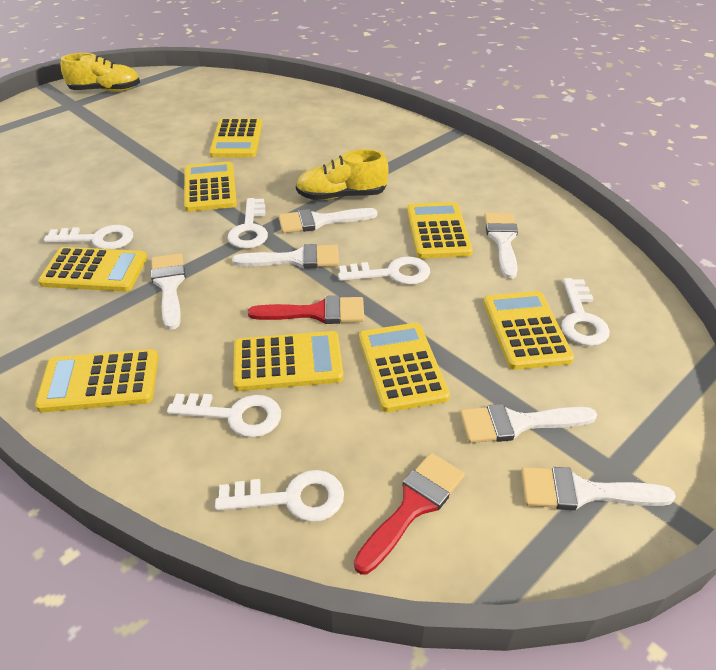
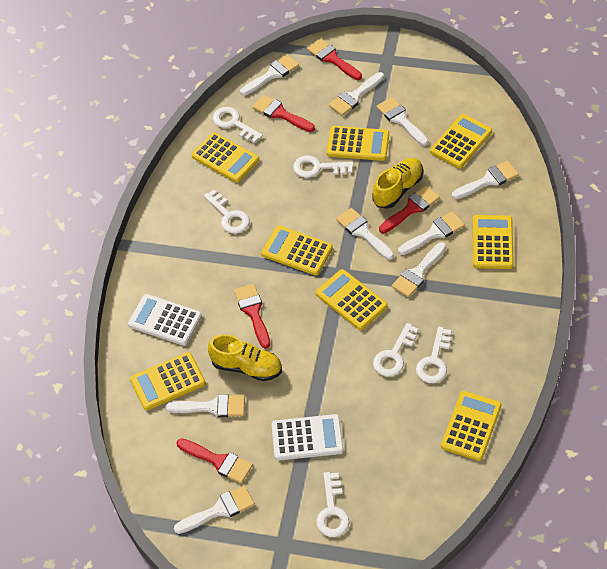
red brush: [248,296,364,324] [354,453,465,574] = 2 -> [177,438,253,483] [234,284,270,349] [253,95,315,132] [307,38,362,80] [379,185,440,234] = 5
white brush: [151,253,186,330] [232,244,339,269] [278,208,377,233] [460,404,597,443] [484,213,518,279] [521,467,676,510] = 6 -> [165,394,245,417] [174,485,255,534] [240,54,299,96] [329,72,384,116] [336,208,394,260] [376,97,429,146] [392,242,446,297] [398,211,465,255] [452,161,519,199] = 9
white calculator: none = 0 -> [128,294,202,346] [272,414,344,460] = 2

